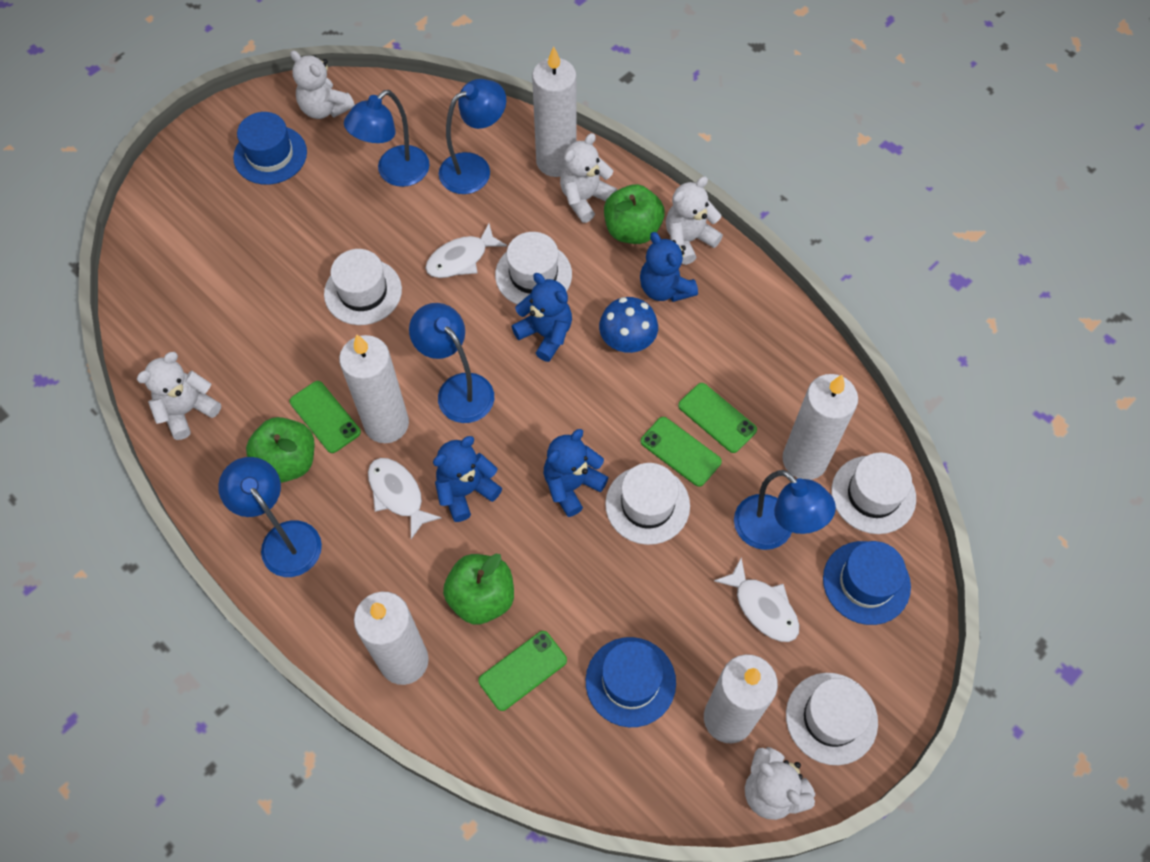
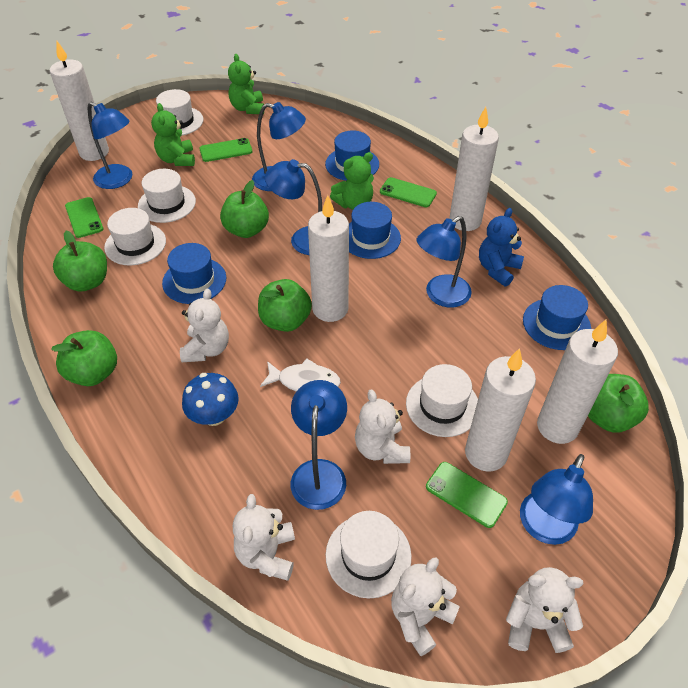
blue hat: [233,112,307,185] [586,637,676,727] [823,541,911,625] = 3 -> [162,243,226,304] [325,130,379,181] [349,202,401,259] [523,285,591,350] = 4
blue lamp: [218,457,322,577] [344,90,430,187] [409,303,494,423] [439,79,506,194] [734,470,836,550] = 5 -> [88,101,132,189] [252,102,306,191] [265,159,322,255] [291,380,347,510] [417,216,472,307] [520,454,593,545] = 6
blue teddy bear: [433,436,502,522] [511,273,572,362] [544,429,608,517] [640,232,698,302] = 4 -> [479,208,524,286] = 1
green apple: [246,417,315,483] [443,554,514,625] [604,184,665,244] = 3 -> [51,330,117,386] [53,231,107,291] [220,180,269,238] [258,279,312,332] [588,374,649,433] = 5
green teddy bear: none = 0 -> [151,103,195,166] [228,54,264,115] [330,152,374,210] = 3
white fish: [368,458,442,539] [425,223,507,278] [714,558,799,642] = 3 -> [260,358,341,392] = 1

